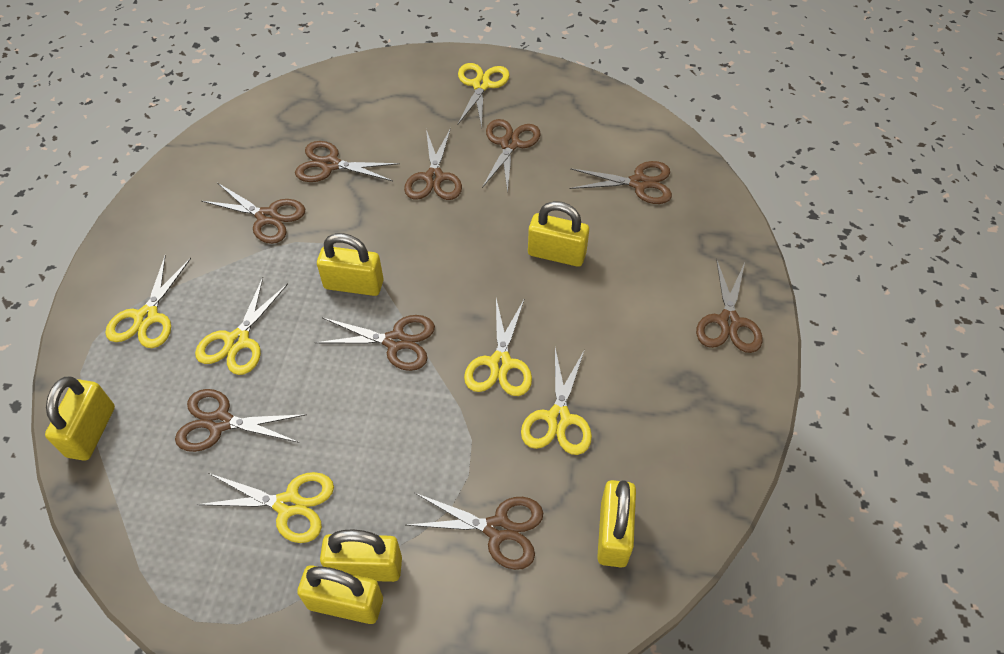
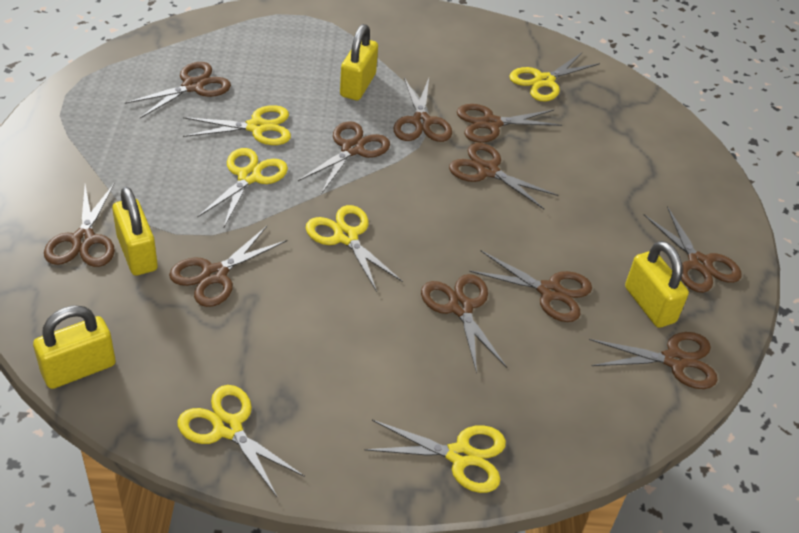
brown scissors: [175,389,307,452] [201,183,305,244] [295,141,400,182] [314,315,435,371] [404,128,462,200] [407,493,543,570] [482,119,541,193] [570,161,672,204] [696,259,762,353] = 9 -> [44,183,115,267] [125,62,231,118] [169,226,288,307] [298,121,390,193] [393,77,452,142] [421,274,507,373] [449,143,558,209] [457,104,562,143] [469,251,592,322] [589,332,718,389] [644,206,741,293] = 11
yellow padlock: [45,376,115,461] [297,565,383,624] [317,233,383,296] [320,530,402,582] [528,201,589,267] [597,480,636,567] = 6 -> [33,305,116,389] [112,187,158,276] [340,24,378,100] [625,241,689,328] = 4

